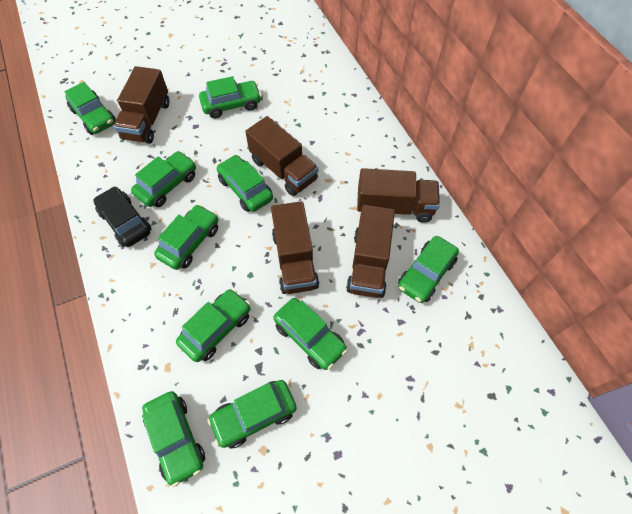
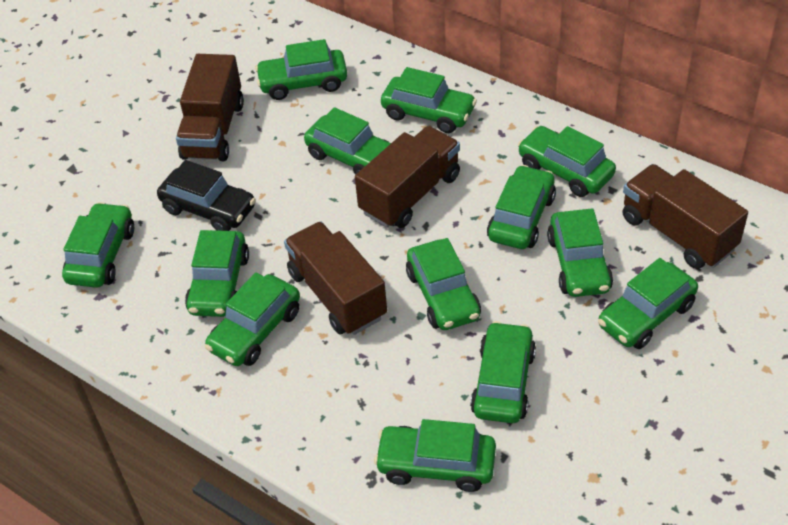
brown truck: [113,66,169,144] [245,116,319,196] [271,201,319,294] [346,205,395,298] [357,168,440,223] = 5 -> [176,54,244,161] [284,222,387,335] [355,126,460,228] [622,164,748,269] = 4
green car: [64,82,116,135] [131,151,196,207] [142,391,205,487] [154,204,218,270] [176,289,251,362] [199,76,262,118] [207,380,297,448] [216,155,273,212] [273,298,347,370] [398,236,459,303] = 10 -> [62,202,134,288] [185,230,249,317] [205,272,300,366] [255,39,347,100] [304,107,391,175] [374,419,496,492] [381,67,477,133] [406,238,481,330] [470,321,536,423] [487,165,556,249] [518,126,616,197] [547,208,613,297] [598,258,698,349] = 13

